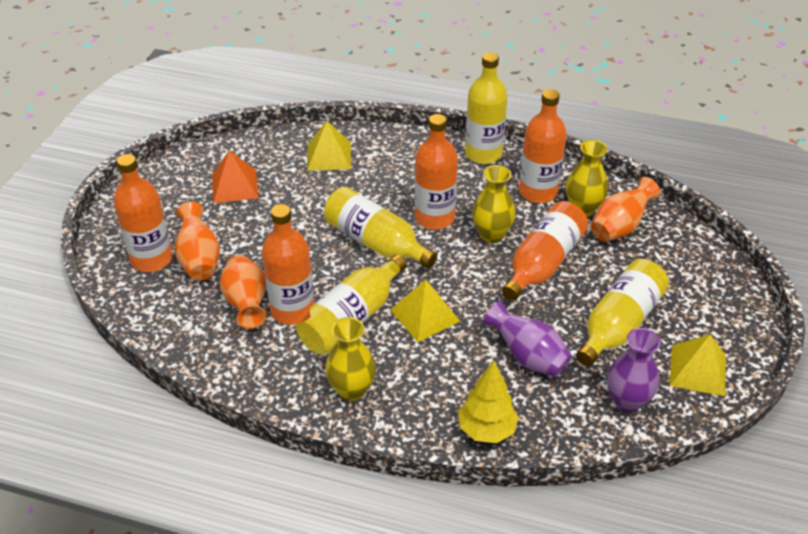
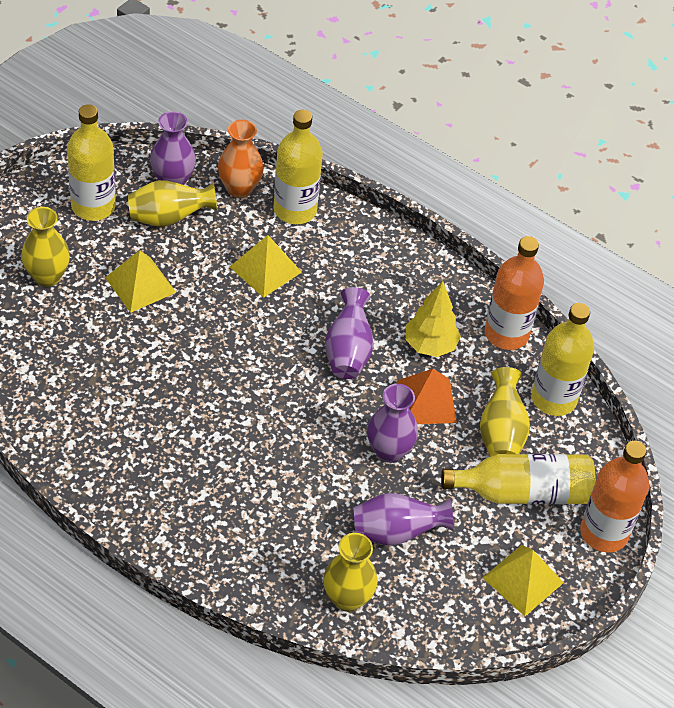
orange bottle: [114,154,173,272] [262,204,314,325] [415,114,458,230] [502,201,588,301] [519,89,567,203] = 5 -> [485,236,544,350] [580,441,649,552] = 2
orange vase: [175,202,220,281] [220,255,266,329] [591,177,661,242] = 3 -> [218,120,264,198] = 1
purple vase: [483,301,572,377] [607,328,661,412] = 2 -> [150,111,196,185] [325,287,374,379] [354,493,454,546] [367,384,418,463] = 4
yellow vase: [325,317,376,401] [472,165,516,243] [566,140,608,216] = 3 -> [21,207,70,287] [128,180,217,226] [323,533,378,612] [480,367,530,457] = 4

